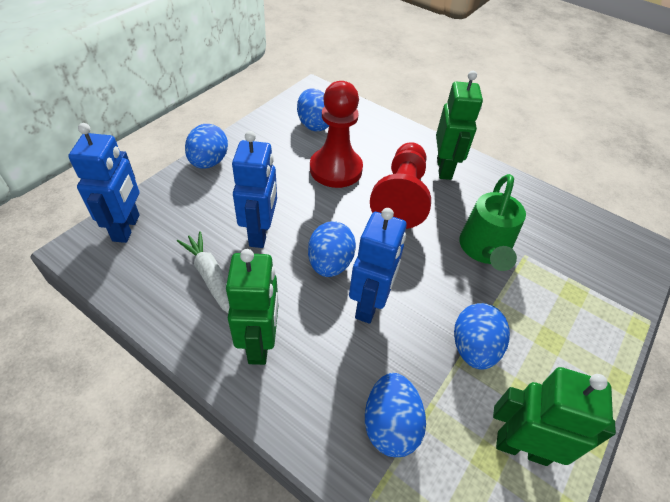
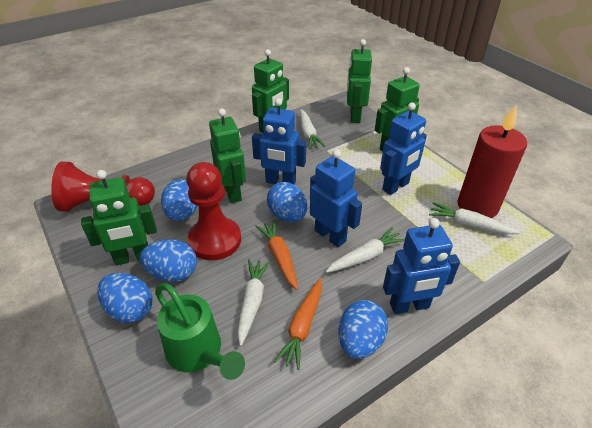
blue robot: [68,123,140,243] [232,131,277,248] [349,208,407,324] = 3 -> [252,98,306,184] [310,149,362,247] [380,102,427,195] [383,218,460,314] = 4
green robot: [226,249,279,365] [436,71,483,180] [493,367,616,466] = 3 -> [81,170,157,266] [209,108,246,203] [252,49,289,133] [347,39,372,123] [375,67,420,152] = 5
orange carrot: none = 0 -> [255,220,298,290] [274,278,322,370] = 2
red candle: none = 0 -> [457,105,527,218] = 1
white carrot: [177,231,230,313] = 1 -> [237,259,270,346] [300,109,325,149] [326,227,405,273] [429,202,521,235] = 4

